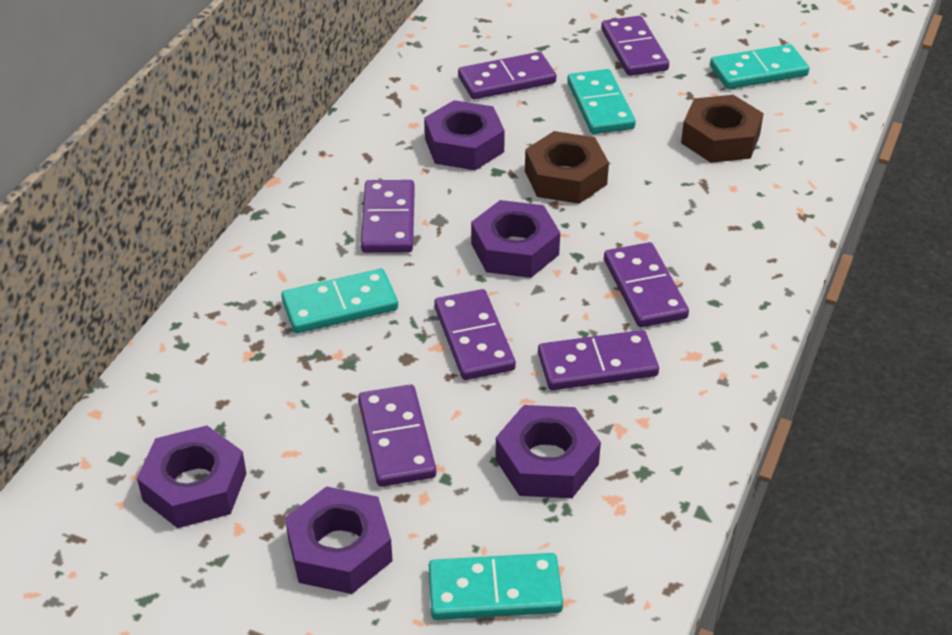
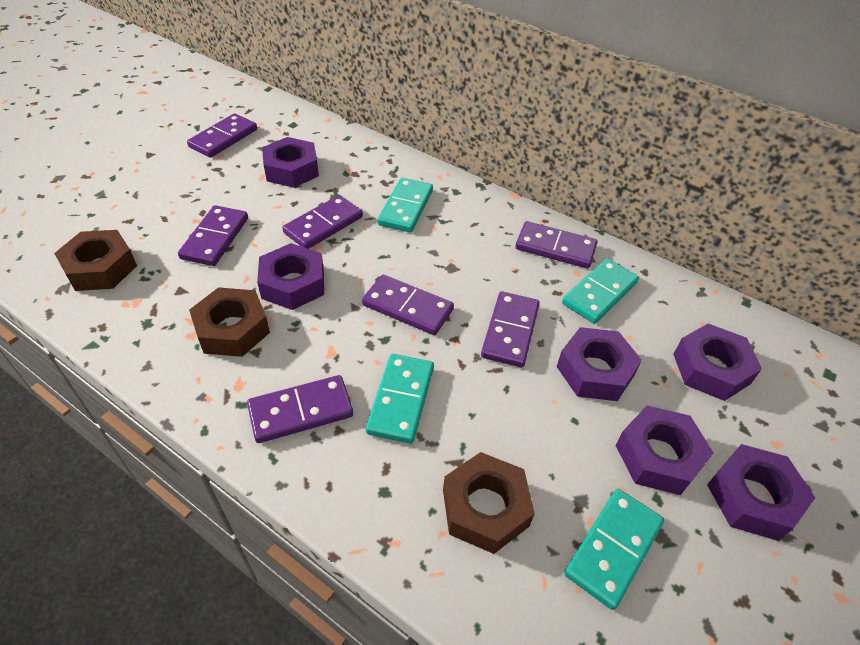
brown nut: [525,131,609,204] [681,95,764,163] = 2 -> [54,230,137,291] [189,287,270,357] [443,452,535,554] = 3
purple nut: [137,425,247,528] [285,486,393,594] [424,100,505,170] [471,200,560,278] [495,405,601,498] = 5 -> [257,243,324,310] [262,137,319,188] [557,327,642,401] [615,405,713,495] [673,324,762,401] [707,444,815,541] = 6

